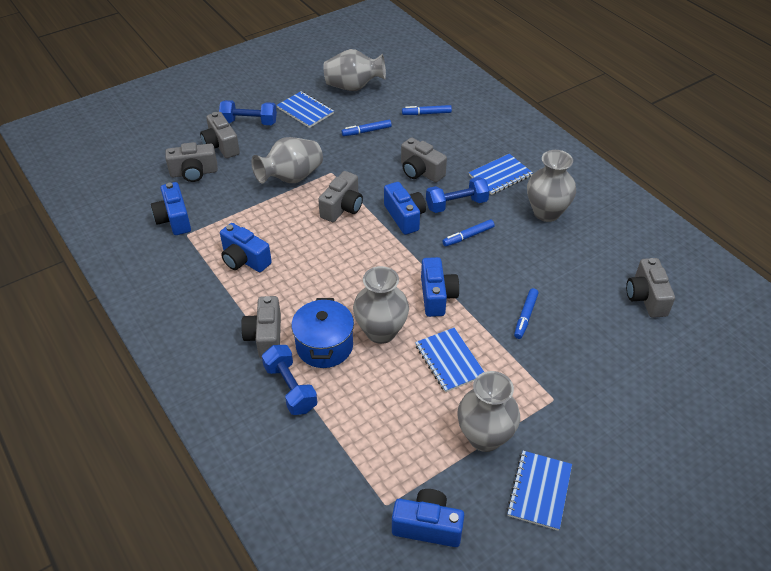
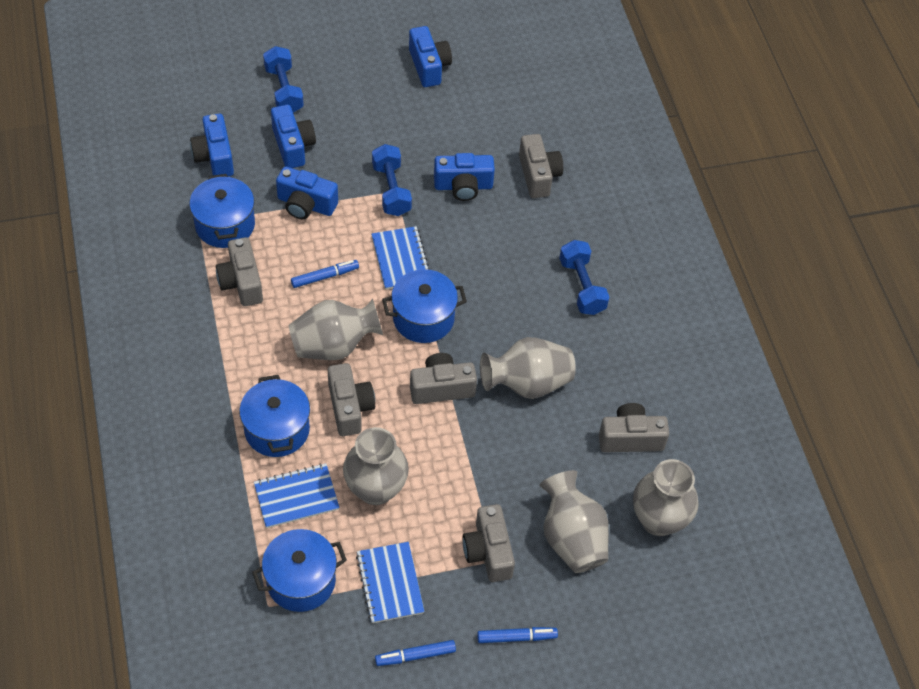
blue marker: [342,120,392,136] [402,105,452,115] [442,219,495,246] [514,288,538,339] = 4 -> [291,260,359,288] [375,640,456,666] [477,627,558,643] = 3
blue notebook: [277,91,334,128] [415,328,484,392] [469,154,533,195] [507,451,572,531] = 4 -> [254,463,340,528] [356,542,425,623] [371,226,430,290] = 3
blue pot: [291,298,354,368] = 1 -> [189,174,255,248] [239,375,310,457] [252,529,347,612] [382,269,467,343] = 4

